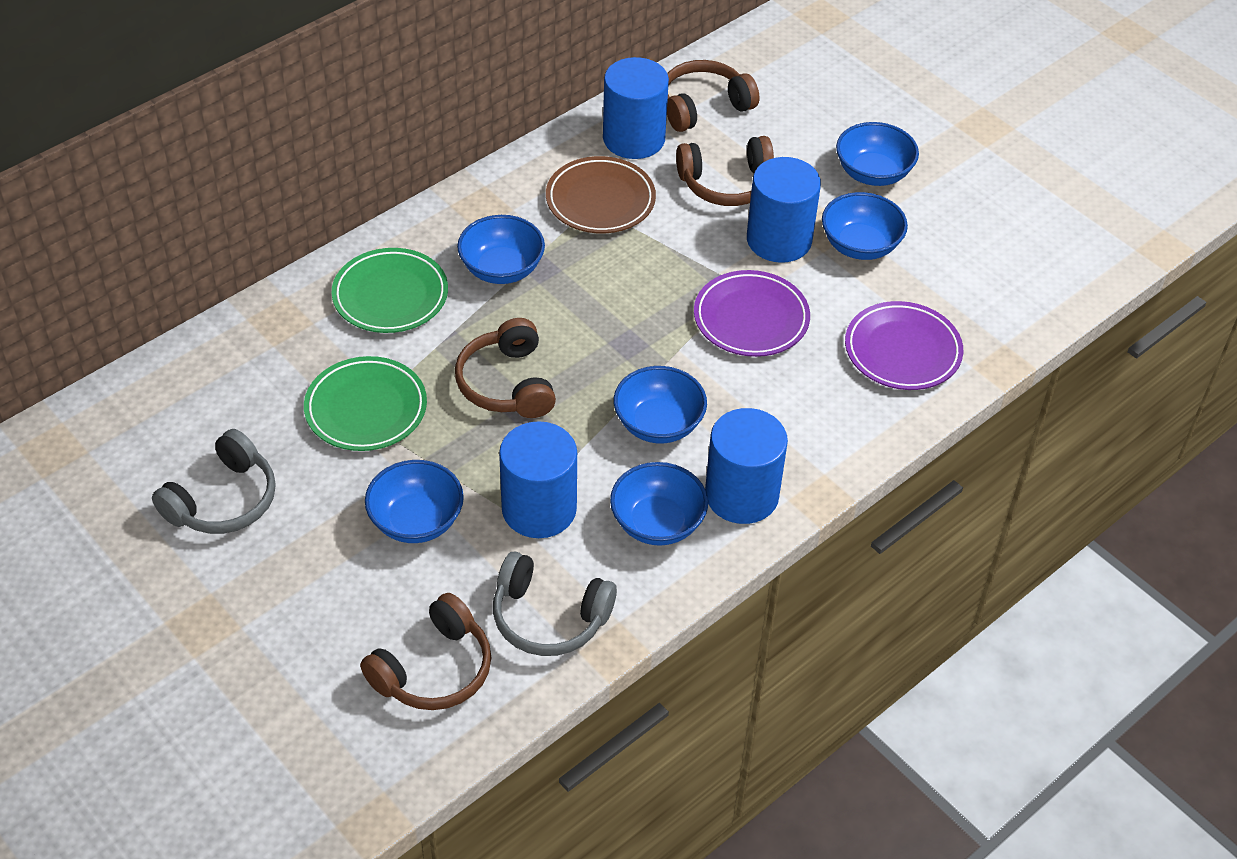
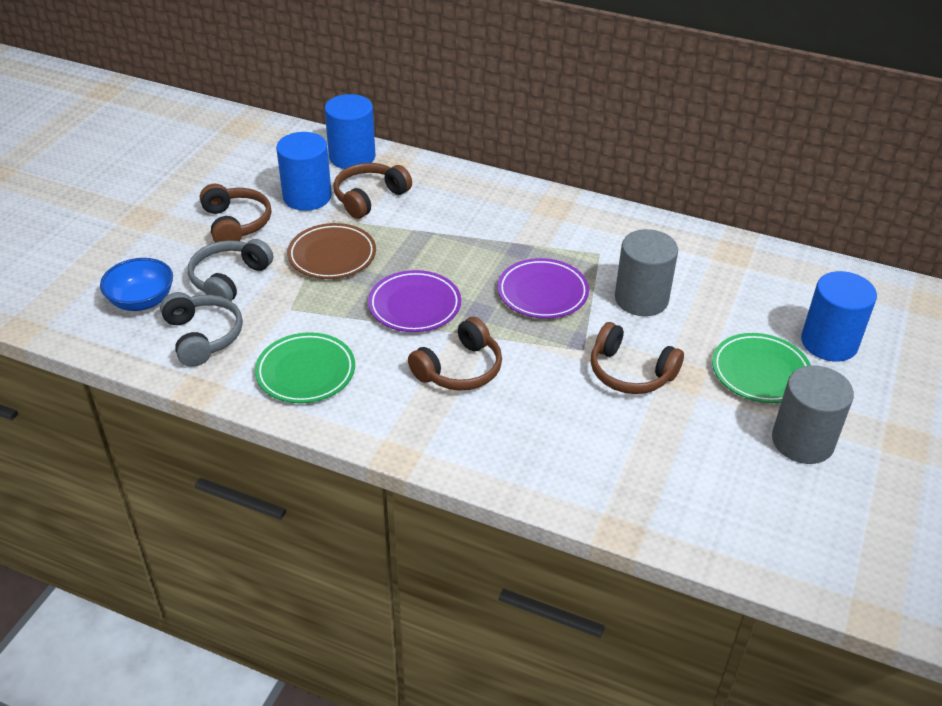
blue bowl: [365,460,464,543] [457,215,545,284] [610,462,708,546] [614,366,707,443] [822,192,908,260] [836,122,919,186] = 6 -> [100,258,173,311] = 1
blue cylinder: [499,421,577,538] [603,57,669,159] [705,408,788,524] [747,157,821,263] = 4 -> [276,132,332,211] [325,94,375,169] [801,271,877,362] = 3
grey cylinder: none = 0 -> [615,229,678,316] [772,365,854,464] = 2

